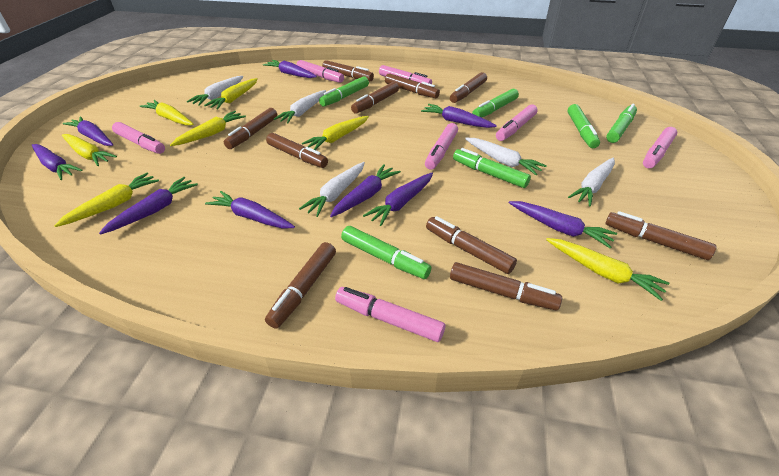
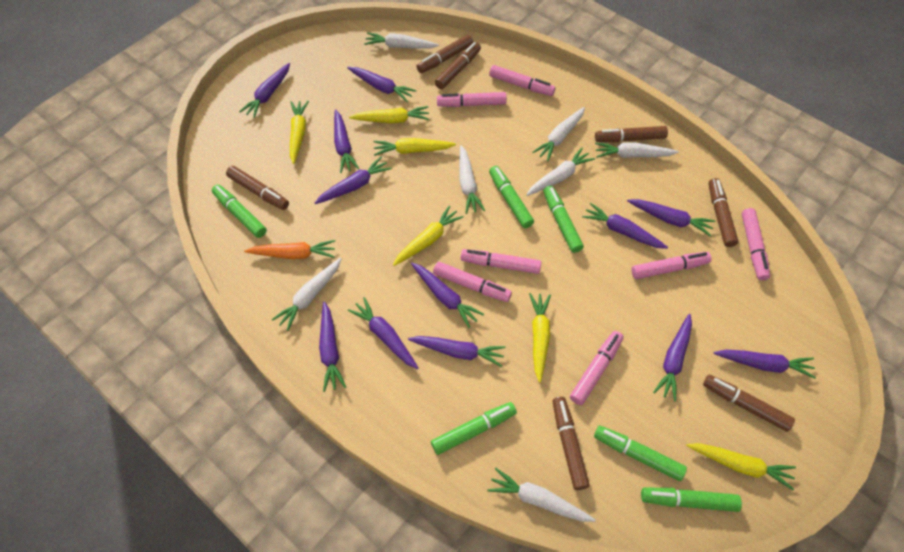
brown marker: [224,108,277,149] [265,242,336,329] [266,133,328,168] [322,60,374,81] [351,82,399,114] [385,73,440,98] [426,216,517,274] [450,72,487,103] [450,262,562,311] [605,211,716,260] = 10 -> [226,166,289,210] [417,35,473,73] [435,42,481,89] [552,397,590,490] [595,126,668,142] [703,375,795,432] [708,178,739,247] = 7
orange carrot: none = 0 -> [244,240,335,259] = 1
purple carrot: [32,144,83,180] [63,116,113,146] [99,177,198,235] [205,191,295,229] [263,60,317,78] [330,164,401,217] [363,172,433,226] [421,104,497,128] [509,201,617,248] = 9 -> [239,63,290,118] [315,157,392,204] [319,302,346,392] [334,109,359,173] [347,67,416,102] [348,297,418,369] [408,336,505,367] [411,263,484,328] [582,203,668,249] [627,199,715,236] [653,314,692,402] [713,350,816,379] = 12
white carrot: [187,76,243,106] [274,90,326,124] [299,162,365,217] [465,138,547,175] [568,157,615,206] = 5 -> [271,258,342,331] [364,32,439,49] [459,145,485,214] [488,468,596,522] [526,148,595,196] [532,107,585,161] [595,142,679,158] = 7
yellow carrot: [54,173,159,227] [62,134,117,166] [139,100,194,125] [170,111,246,146] [204,78,258,109] [302,116,369,150] [546,238,669,301] = 7 -> [290,101,309,164] [349,106,430,123] [373,138,456,156] [393,205,464,266] [529,293,551,383] [687,443,796,490] = 6

